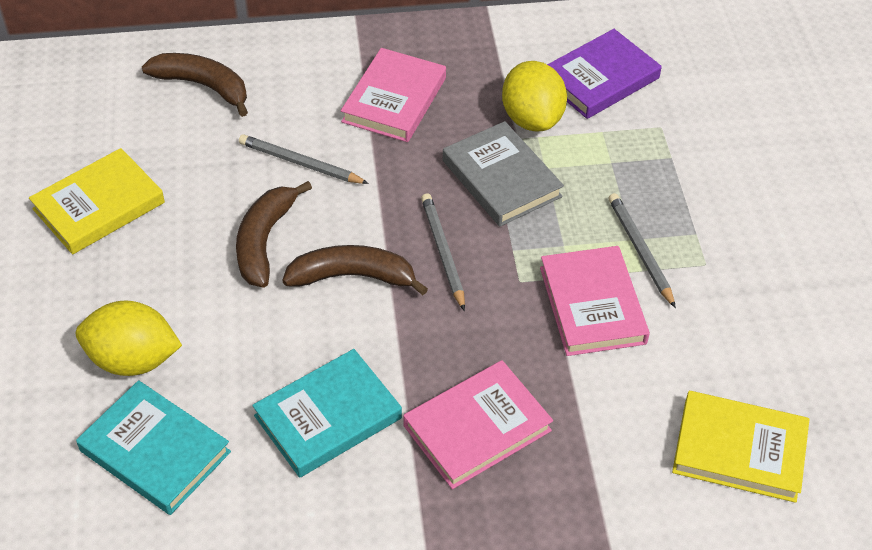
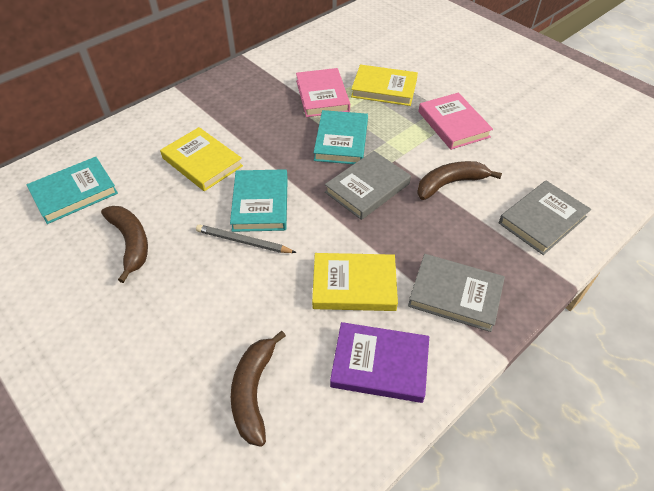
grey book: [443,121,564,227] = 1 -> [325,151,411,220] [408,254,505,332] [499,180,591,255] = 3
grey pencil: [239,134,369,184] [421,193,465,311] [609,193,676,308] = 3 -> [196,224,297,253] = 1
pink book: [341,48,446,142] [403,360,553,489] [540,246,650,356] = 3 -> [296,68,350,117] [419,93,493,150] = 2
turquoise book: [76,380,231,515] [252,349,402,478] = 2 -> [26,157,118,224] [230,169,288,232] [314,110,368,164] = 3
yellow book: [29,148,165,254] [672,391,809,503] = 2 -> [160,127,243,191] [312,253,398,311] [351,64,418,106] = 3
yellow lemon: [76,300,182,376] [502,61,567,131] = 2 -> none = 0

